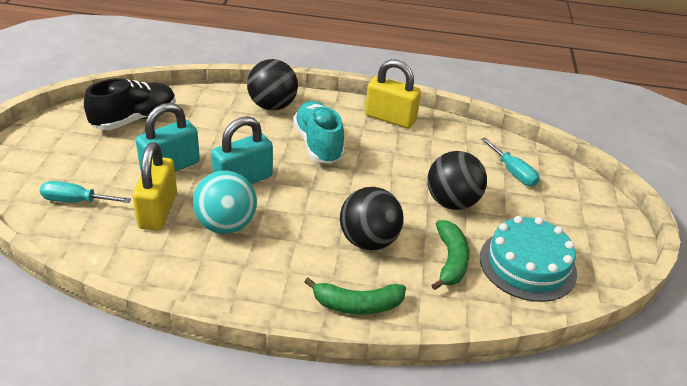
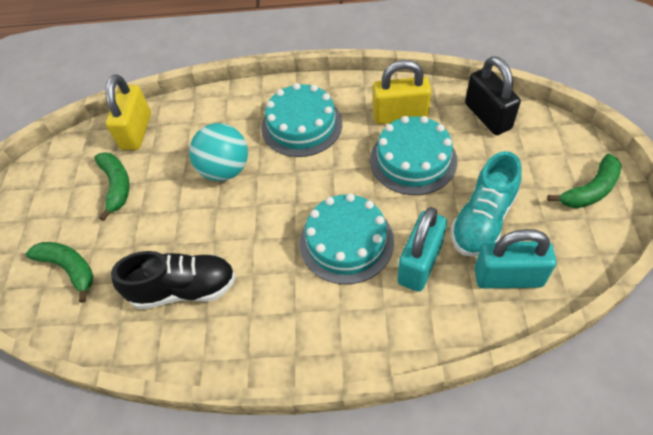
black ball: [247,59,298,110] [340,187,404,251] [427,151,487,210] = 3 -> none = 0
black padlock: none = 0 -> [465,56,521,135] = 1
green banana: [304,277,406,315] [432,220,470,290] = 2 -> [25,242,94,303] [94,152,130,221] [547,154,622,208] = 3
turquoise cake: [480,216,577,302] = 1 -> [262,83,342,157] [300,193,394,284] [370,116,457,195] = 3
turquoise screwdriver: [40,181,131,203] [481,138,540,186] = 2 -> none = 0

